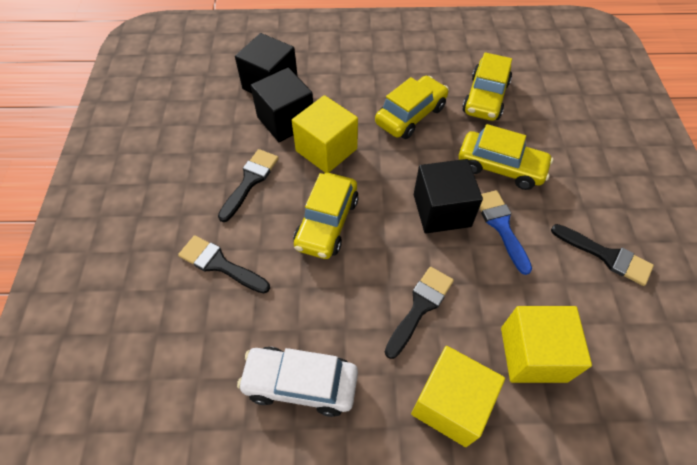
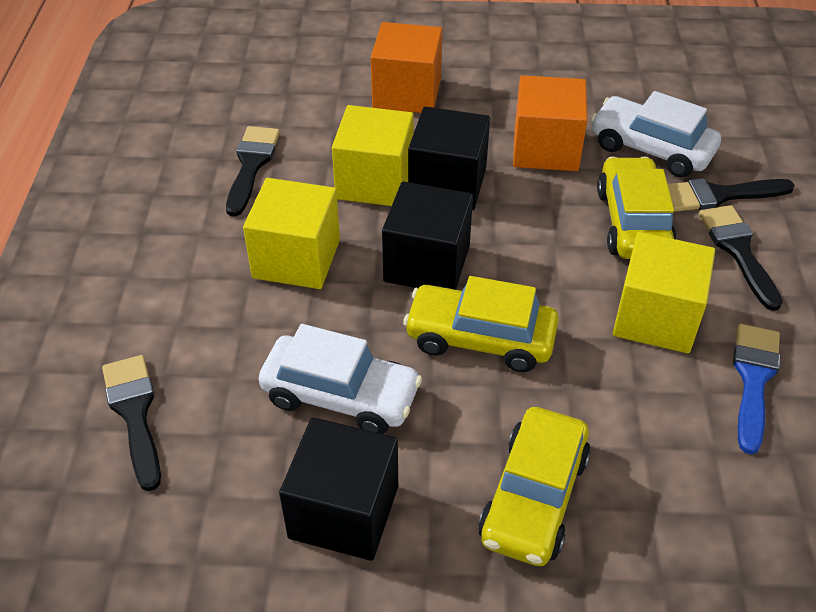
orange cube: none = 0 -> [371,22,442,113] [513,75,588,171] = 2
white car: [237,347,358,417] = 1 -> [259,324,422,434] [591,91,721,177] = 2
yellow car: [294,173,359,259] [375,76,449,139] [459,124,553,190] [462,52,512,121] = 4 -> [403,276,559,372] [478,407,591,566] [597,157,677,259] = 3

